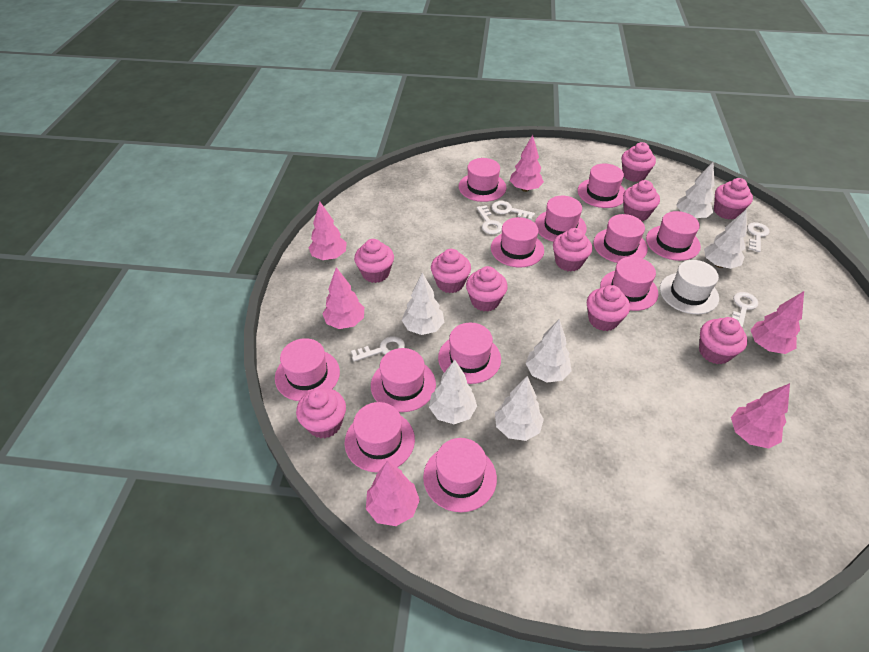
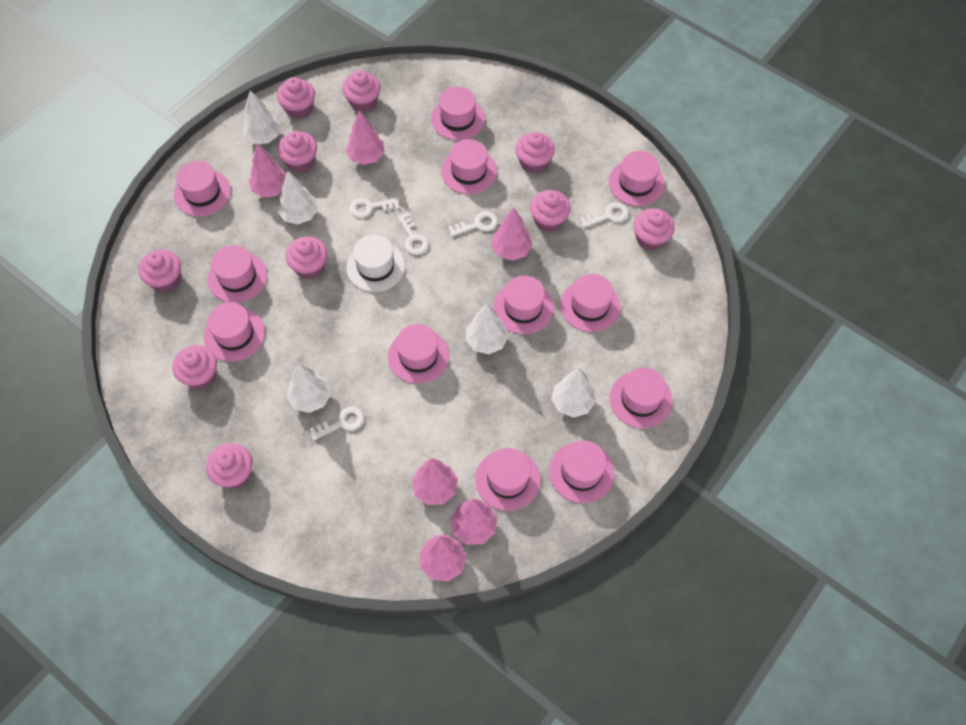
white tree: [402,273,444,335] [429,360,477,424] [495,376,544,441] [525,319,571,383] [676,162,715,218] [704,209,747,269] = 6 -> [242,90,281,144] [278,171,318,224] [287,363,331,413] [466,303,509,354] [551,368,596,418] = 5

